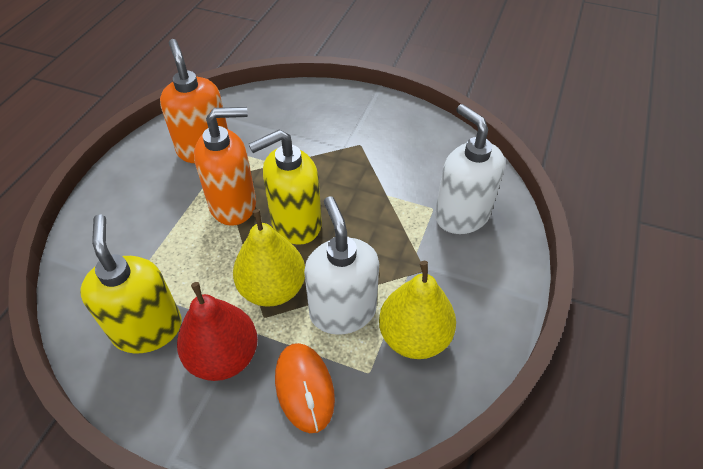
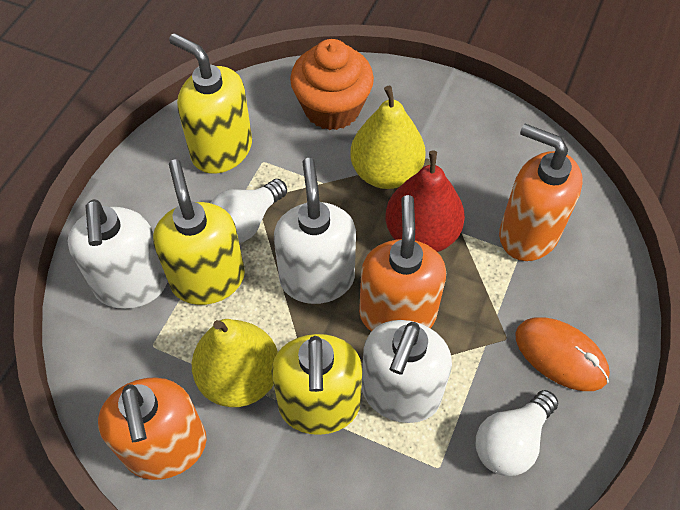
orange cupcake: none = 0 -> [290,39,374,130] = 1
orange soap dispenser: [160,39,228,163] [194,107,256,226] = 2 -> [98,377,207,480] [359,195,446,331] [499,124,583,261] = 3
white light bulb: none = 0 -> [211,179,287,243] [476,390,558,476] = 2
white soap dispenser: [304,196,379,335] [435,104,505,234] = 2 -> [68,199,168,309] [274,158,356,304] [362,320,452,423] = 3
yellow soap dispenser: [80,214,182,354] [249,130,322,245] = 2 -> [153,159,245,305] [169,33,252,174] [272,334,363,435] = 3

